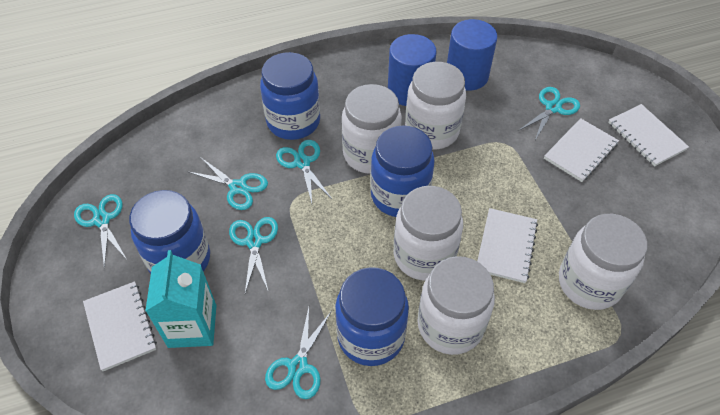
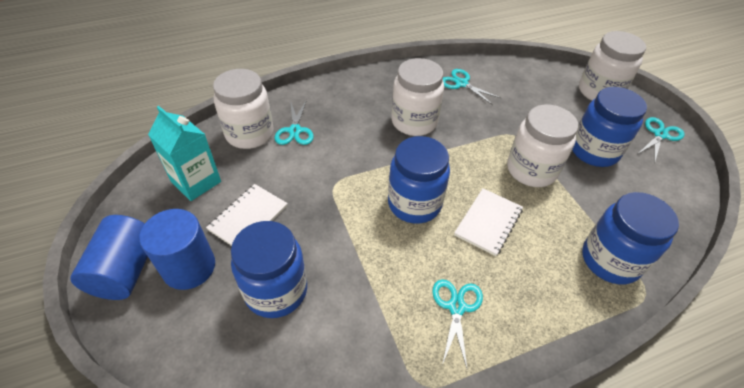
turquoise scissors: [74,194,127,268] [187,157,268,210] [229,217,278,293] [265,307,332,399] [276,140,332,203] [518,87,580,140] = 6 -> [274,100,314,145] [432,279,483,368] [443,69,501,105] [638,117,685,164] = 4
white jar: [342,84,402,174] [393,186,463,281] [405,62,466,150] [417,256,495,355] [559,214,647,310] = 5 -> [213,69,274,149] [391,58,444,136] [507,104,578,187] [579,31,646,101] = 4
white notebook: [83,281,157,371] [477,208,538,283] [544,118,619,182] [608,104,689,167] = 4 -> [206,184,288,246] [454,188,523,256] = 2

